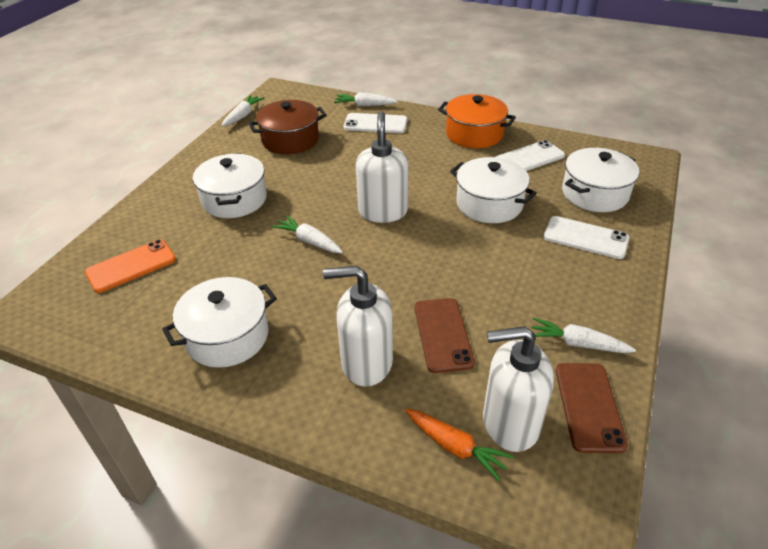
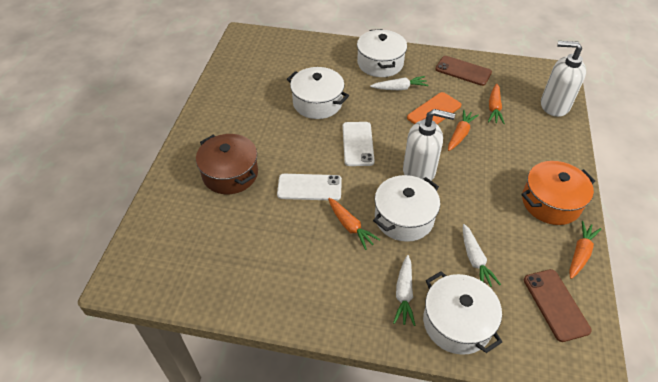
orange carrot: [405,409,514,481] = 1 -> [328,198,380,250] [448,110,479,151] [488,84,505,124] [569,221,601,279] = 4
white carrot: [221,95,265,126] [272,215,343,253] [334,93,398,106] [531,317,636,353] = 4 -> [370,76,429,90] [393,255,415,326] [463,224,501,287] = 3
white phone: [343,113,407,133] [495,140,565,171] [543,216,630,259] = 3 -> [277,174,342,201] [343,122,375,166] = 2
white soap dispenser: [323,266,393,387] [356,111,408,223] [483,326,554,452] = 3 -> [403,109,455,181] [541,41,586,117] = 2

